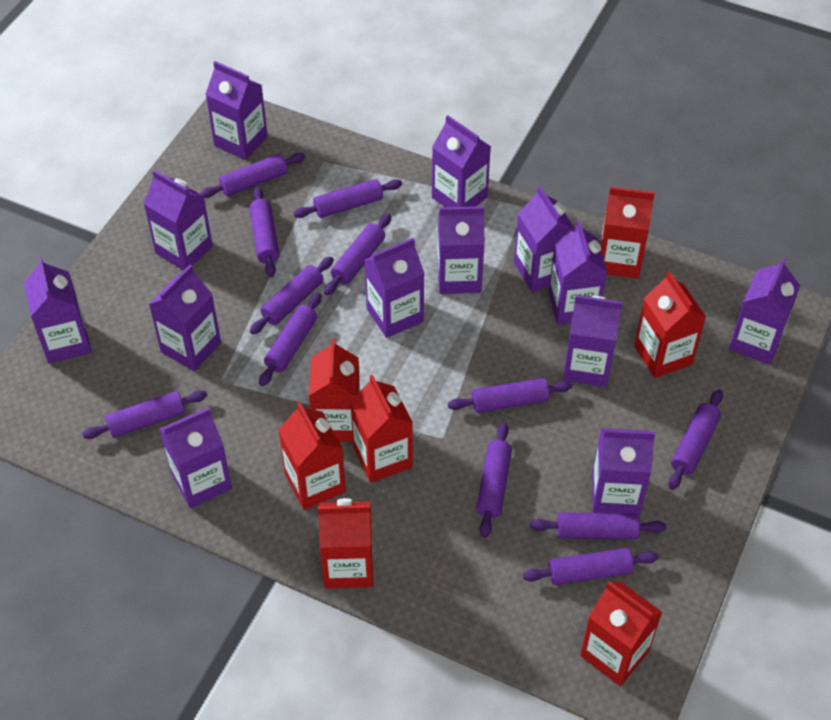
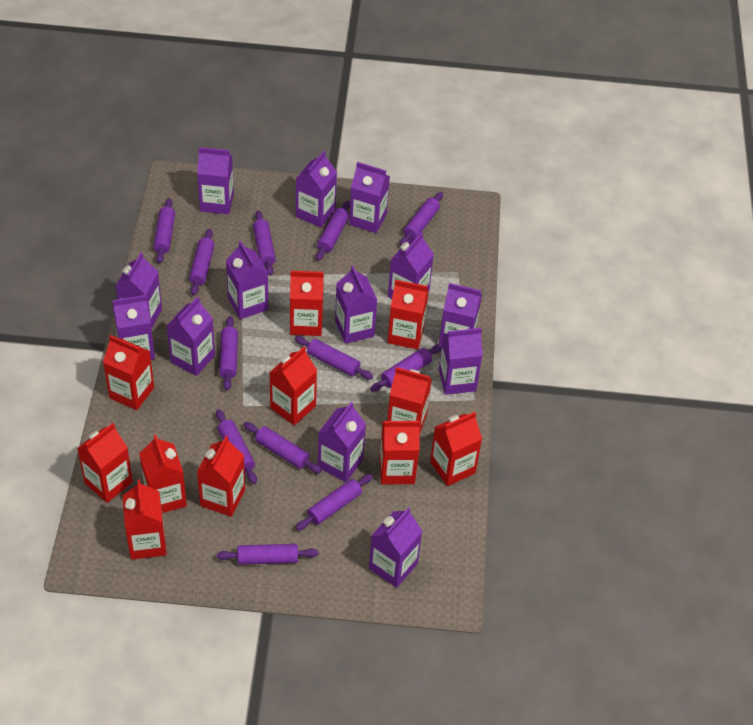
red carton: [279,402,346,510] [309,338,360,442] [318,498,373,589] [350,375,413,483] [580,581,662,686] [601,187,655,279] [634,271,706,378] = 7 -> [77,423,133,503] [103,335,154,410] [123,480,166,560] [139,434,187,513] [197,436,245,517] [269,347,317,425] [290,271,324,336] [380,421,420,485] [387,367,432,432] [388,280,429,349] [430,412,482,486] = 11

